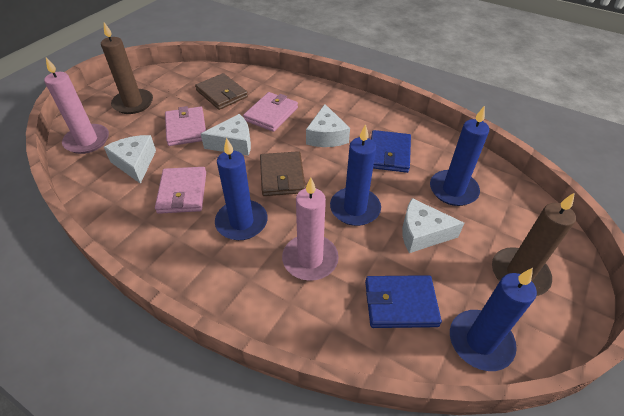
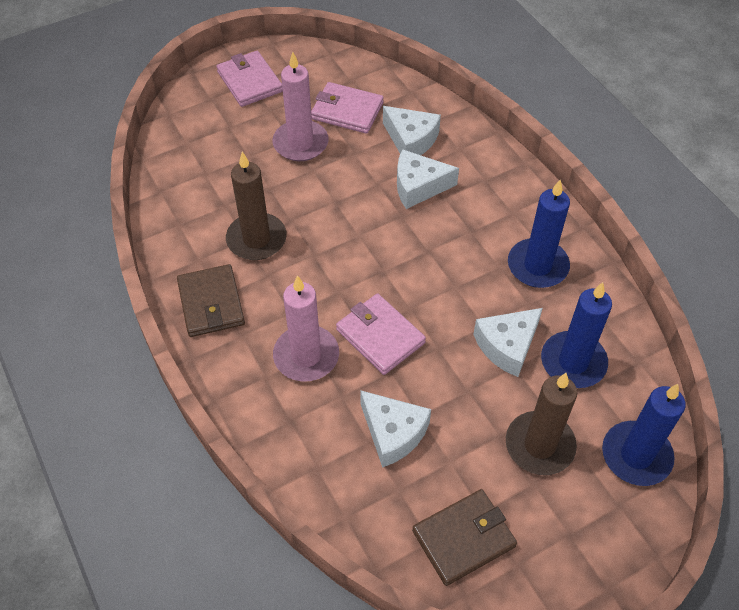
blue candle: [215,138,268,240] [330,124,381,226] [430,105,489,206] [450,268,537,371] = 4 -> [508,180,570,288] [541,282,612,388] [602,384,686,486] = 3
blue wallet: [365,275,442,328] [371,130,411,173] = 2 -> none = 0

